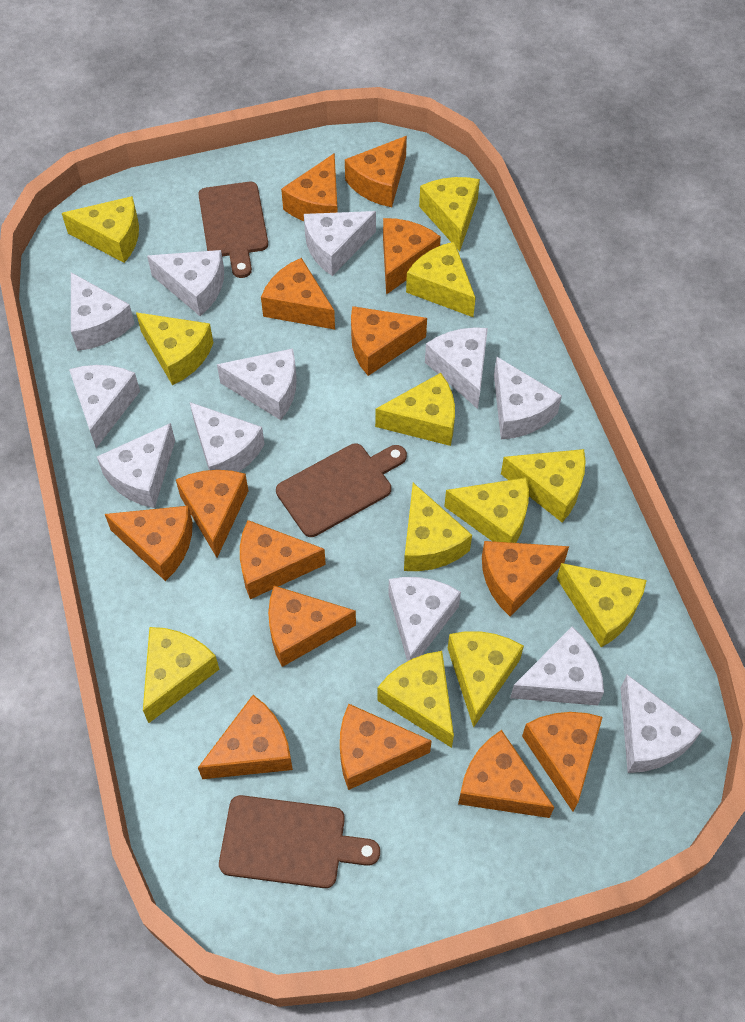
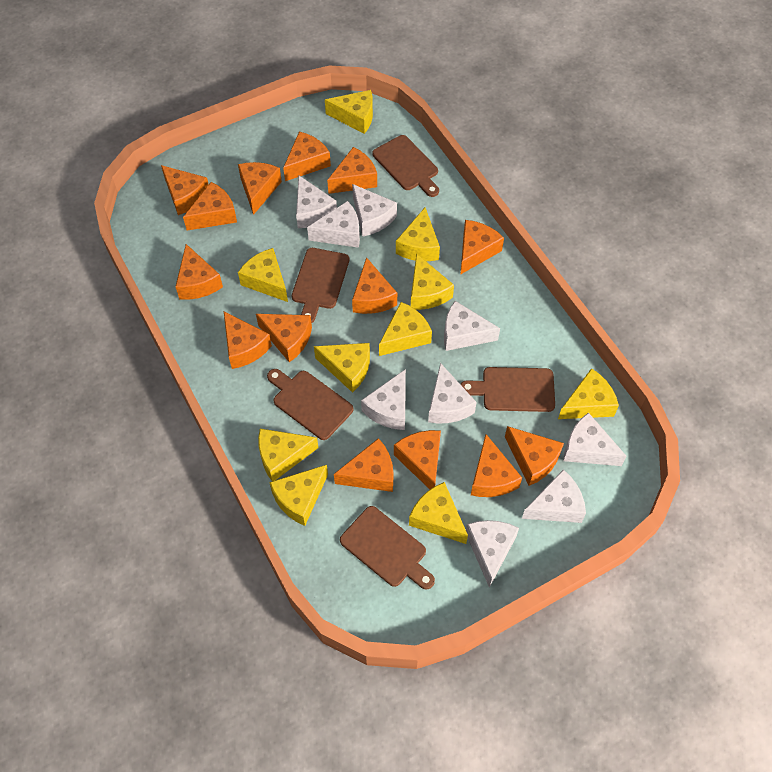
brown cutting board: [198,182,268,278] [219,795,380,888] [276,443,407,537] = 3 -> [267,369,353,440] [292,248,349,324] [340,506,435,590] [373,135,439,197] [460,367,555,412] = 5
white cheese: [69,365,140,448] [71,272,135,351] [97,423,175,508] [147,250,224,316] [190,402,265,472] [217,348,297,420] [304,211,376,276] [388,577,461,661] [425,327,488,409] [494,357,562,439] [510,627,604,705] [620,675,702,773] = 12 -> [296,176,337,228] [307,201,360,248] [352,184,397,237] [361,369,406,430] [428,363,477,424] [444,301,500,351] [466,520,519,588] [522,469,586,523] [563,412,627,466] = 9
yellow cheese: [62,196,139,263] [136,312,213,385] [143,627,219,723] [375,373,455,446] [377,651,454,748] [404,483,472,571] [406,242,476,317] [419,177,480,251] [444,478,529,543] [448,631,524,728] [501,449,586,522] [557,563,647,647] = 12 -> [238,248,288,302] [258,429,319,481] [269,465,328,526] [314,343,370,393] [325,90,373,134] [379,302,432,356] [396,208,440,261] [409,482,468,544] [411,253,454,310] [558,368,619,419] = 10

